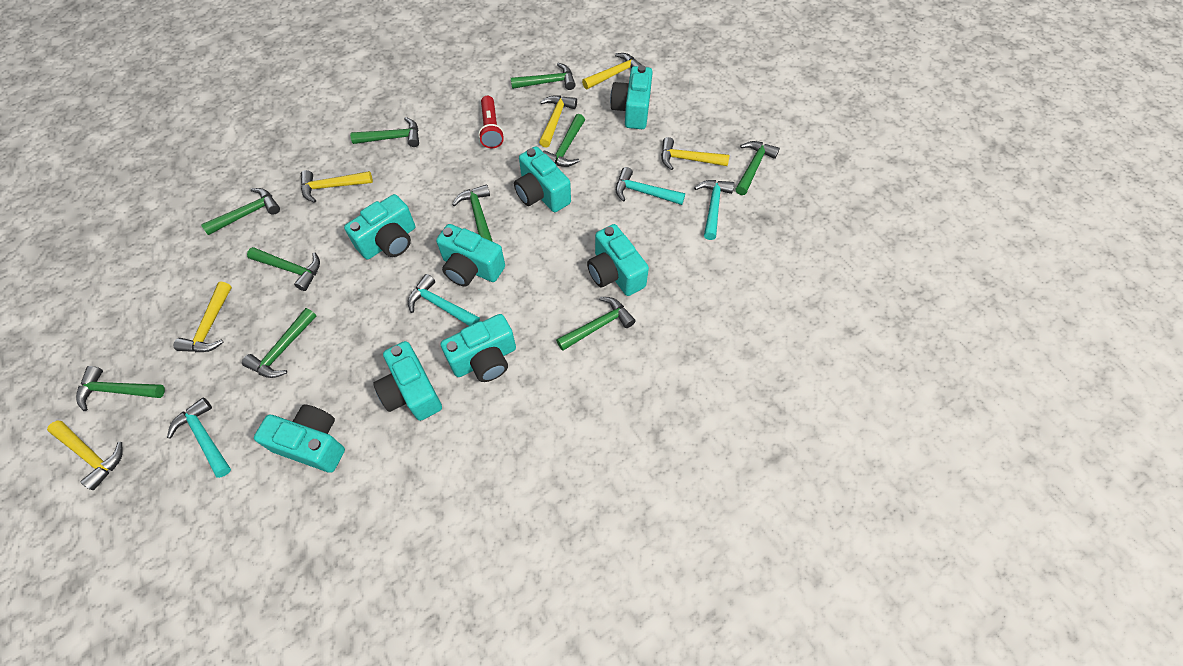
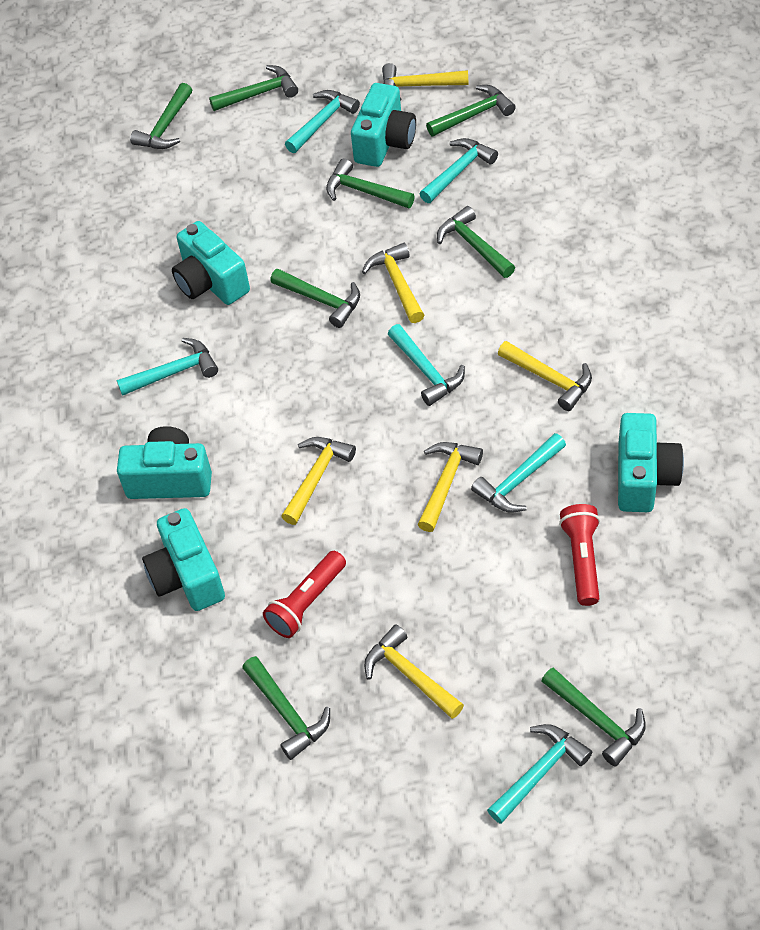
green hammer: [76,366,165,411] [201,188,280,235] [242,308,317,378] [247,247,320,291] [350,117,419,147] [452,184,493,242] [511,63,575,90] [543,114,585,167] [556,297,635,351] [736,141,780,195] = 10 -> [130,83,192,149] [209,65,298,111] [242,656,330,760] [270,269,360,328] [326,158,415,208] [426,85,516,136] [437,206,515,278] [542,667,646,767] = 8
red flashlight: [478,96,504,148] = 1 -> [263,551,346,638] [559,504,600,606] = 2
turquoise camera: [254,405,345,473] [344,194,415,260] [373,341,442,421] [436,224,505,286] [440,314,516,382] [514,146,571,212] [587,224,649,296] [610,65,653,129] = 8 -> [117,426,212,499] [142,508,225,611] [172,221,250,305] [351,83,416,167] [618,413,684,512] = 5
turquoise hammer: [167,398,231,478] [408,274,480,326] [616,167,685,205] [694,180,734,240] = 4 -> [117,338,218,396] [285,90,360,153] [388,324,465,406] [420,138,498,203] [471,433,566,513] [487,724,592,824] = 6

